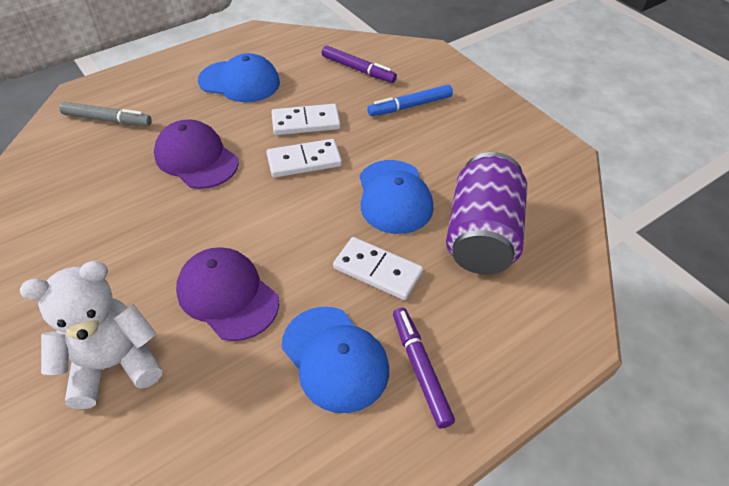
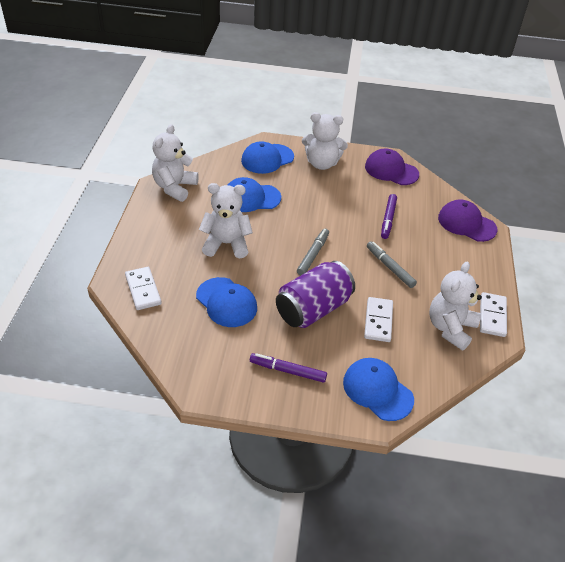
blue cap: [198,53,280,102] [282,307,389,413] [360,160,433,234] = 3 -> [196,277,257,327] [227,177,281,212] [241,141,294,174] [343,358,414,421] = 4
blue marker: [367,85,453,116] = 1 -> none = 0
grey marker: [59,102,152,126] = 1 -> [297,229,329,275] [367,241,417,288] = 2
white teddy bear: [20,261,162,409] = 1 -> [152,124,199,202] [199,183,253,258] [302,112,348,170] [429,262,482,351] = 4

